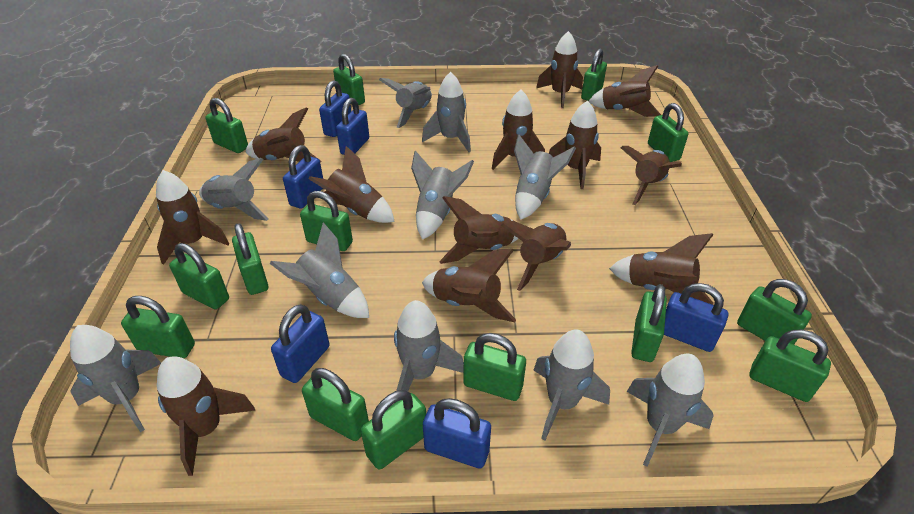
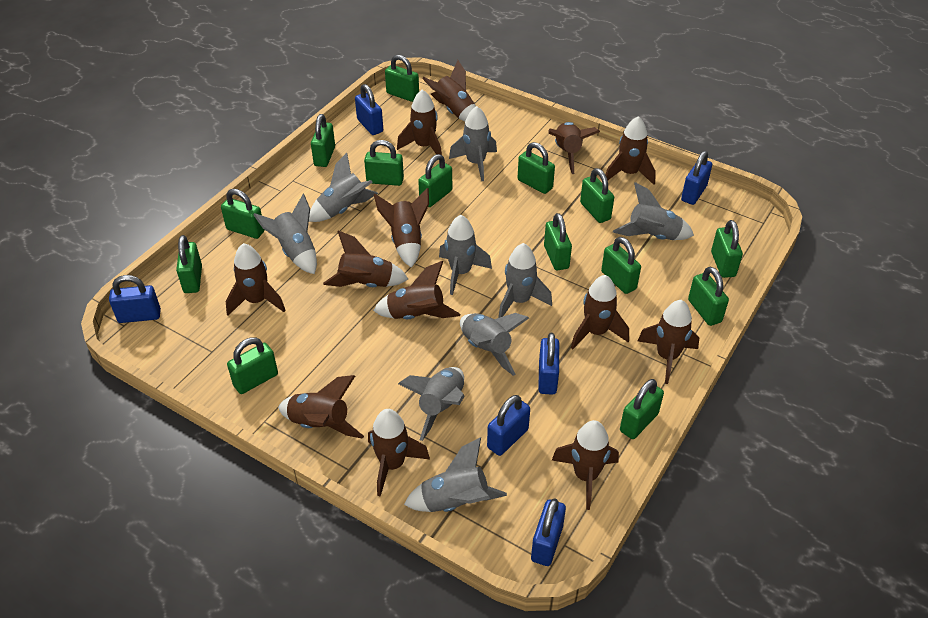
grey rocket: [70,325,161,432] [199,158,269,221] [270,222,369,318] [379,78,432,128] [394,300,464,391] [411,150,474,240] [422,72,471,152] [514,135,576,220] [533,330,610,441] [627,354,714,466] = 10 -> [253,194,317,274] [309,153,378,222] [398,367,465,441] [404,438,507,512] [439,215,492,295] [449,106,497,182] [460,313,529,376] [498,243,552,318] [613,182,694,240] = 9

